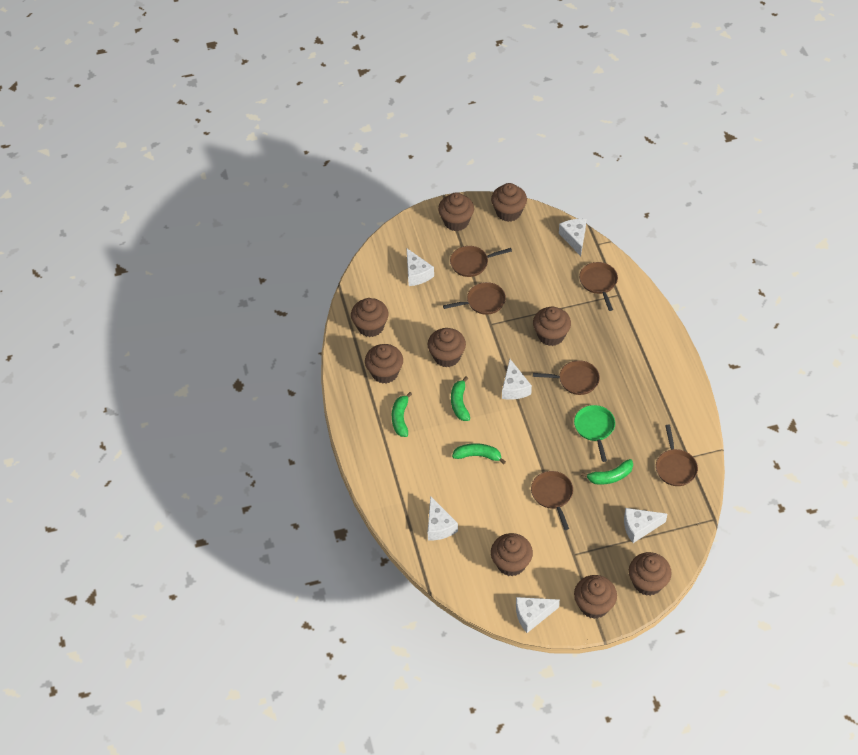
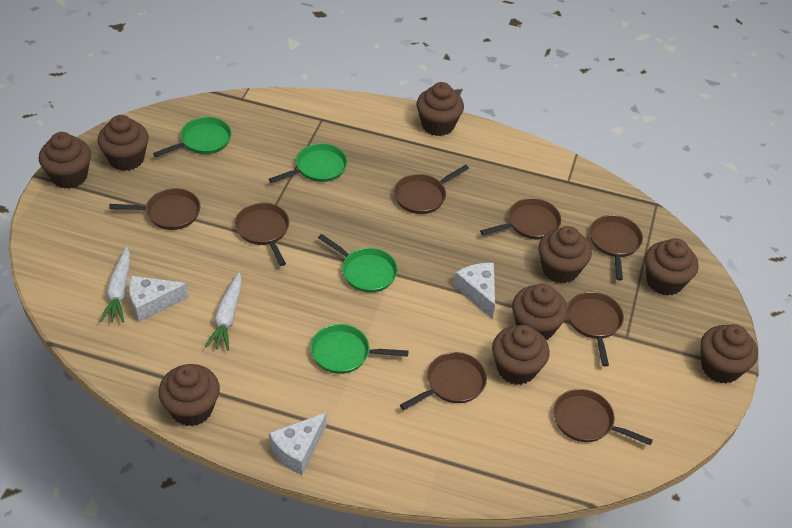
brown pan: [443,282,506,315] [450,246,512,277] [531,471,573,530] [533,360,600,395] [579,262,618,311] [656,425,698,486] = 6 -> [109,188,200,230] [235,203,289,266] [394,165,469,214] [400,352,487,410] [480,198,561,239] [554,389,653,446] [567,292,624,366] [590,215,643,281] = 8
green banana: [392,392,412,437] [451,377,470,421] [452,443,506,464] [581,459,633,485] = 4 -> none = 0
green pan: [574,405,615,462] = 1 -> [153,117,232,157] [269,143,347,183] [310,324,409,374] [318,234,398,293] = 4
white carrot: none = 0 -> [100,247,130,322] [205,272,242,351] = 2
white cheese: [407,249,434,286] [428,496,458,541] [502,359,532,400] [516,597,560,633] [559,219,586,256] [624,508,667,543] = 6 -> [129,276,189,322] [269,412,327,475] [454,263,495,319] = 3

